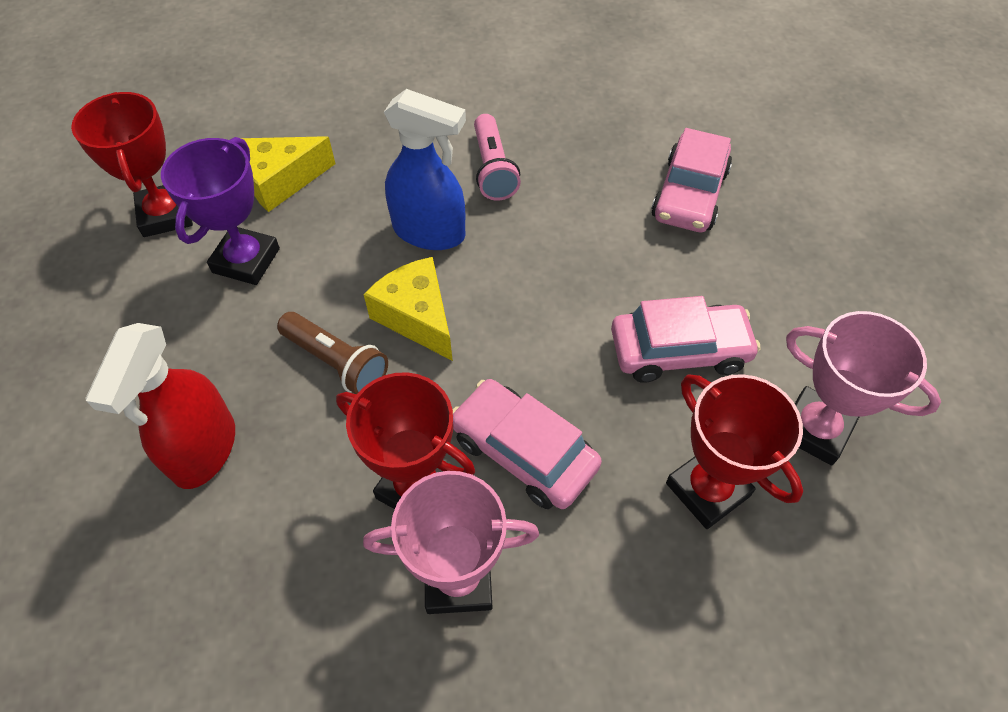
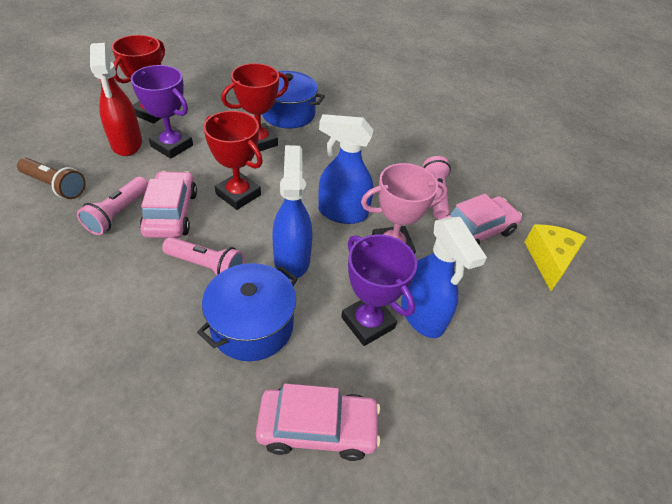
blue pot: none = 0 -> [197,263,298,361] [262,71,325,129] = 2
blue spray bottle: [384,89,466,250] = 1 -> [272,145,312,279] [318,114,374,224] [401,217,487,338] = 3
pink flashlight: [474,114,521,201] = 1 -> [77,177,148,235] [162,237,245,275] [423,156,451,219] = 3
pink trophy: [363,471,539,614] [786,311,941,465] = 2 -> [361,163,448,254] = 1
purple trophy: [161,137,280,285] = 1 -> [131,65,193,159] [341,234,417,346] = 2
yellow cheese: [241,136,335,212] [363,257,453,361] = 2 -> [525,225,586,291] = 1

